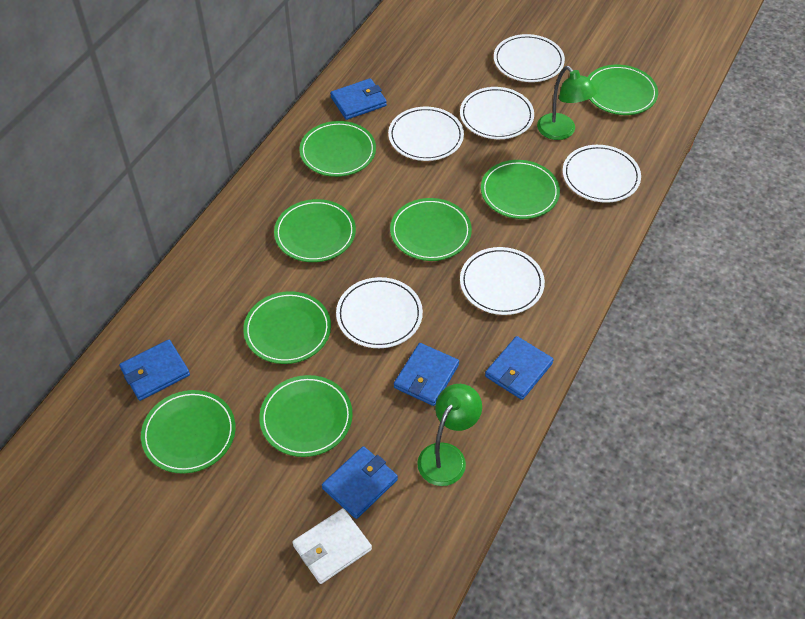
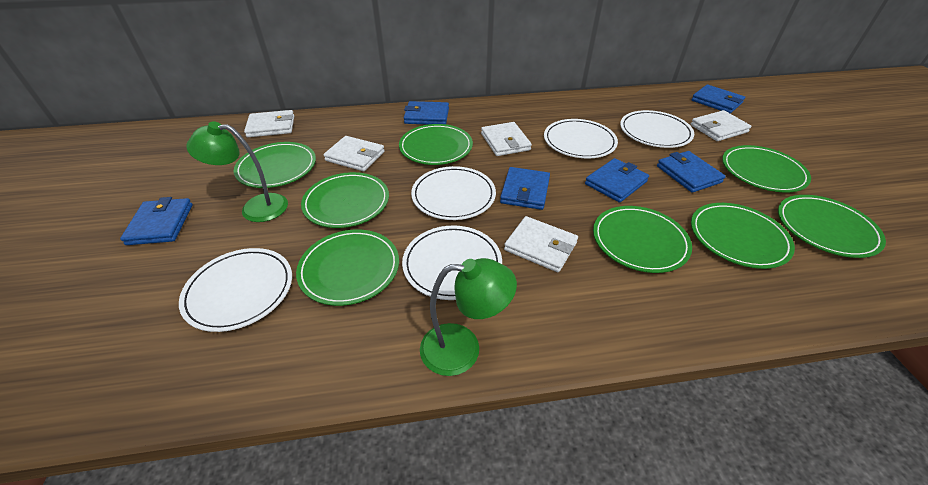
blue wallet: [119,340,190,401] [322,446,398,519] [330,78,387,120] [394,343,459,406] [485,336,554,400] = 5 -> [120,197,193,245] [404,101,449,125] [500,167,550,210] [585,158,649,203] [657,151,726,193] [691,85,745,113] = 6
white plate: [336,277,423,348] [388,107,464,161] [460,87,534,139] [460,247,545,315] [494,34,565,82] [563,145,641,203] = 6 -> [179,248,292,332] [402,225,502,300] [411,166,496,220] [544,119,618,159] [620,110,694,148] = 5
white wallet: [292,508,372,584] = 1 -> [244,110,294,137] [323,136,385,171] [481,122,532,156] [504,216,578,272] [691,110,751,141] = 5

